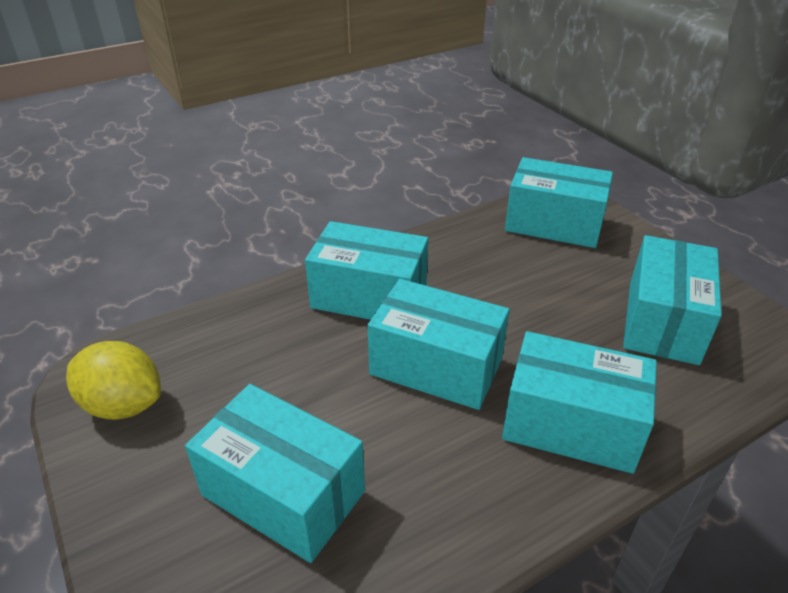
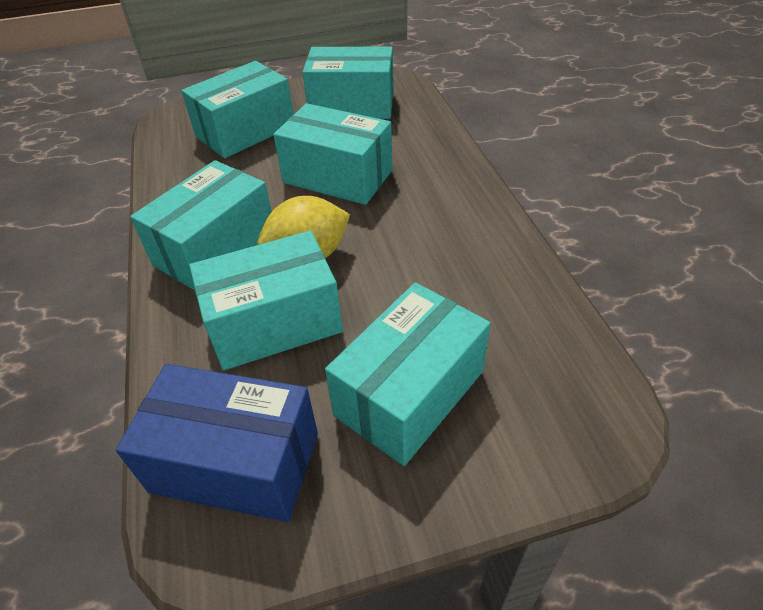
blue box: none = 0 -> [116,364,318,522] = 1

